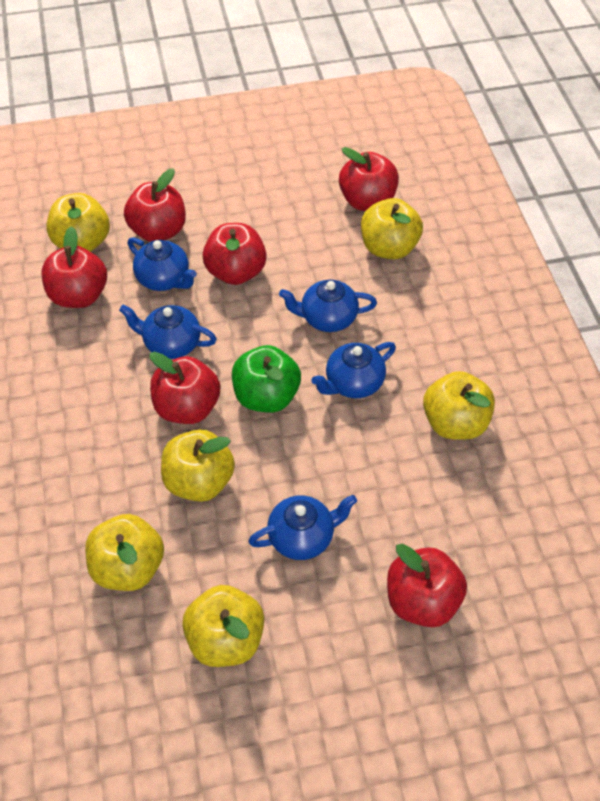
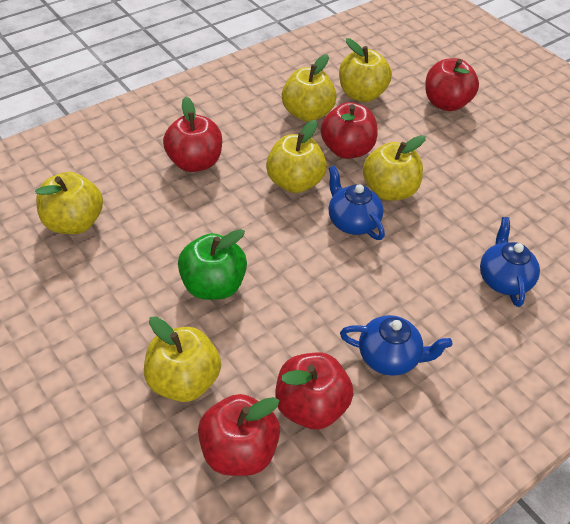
blue teapot: [119,305,217,359] [128,237,197,291] [248,495,357,560] [279,280,377,332] [312,342,396,398] = 5 -> [328,165,385,240] [340,315,452,376] [480,217,540,307] = 3
red apple: [42,226,107,308] [124,168,186,242] [149,352,220,424] [203,223,267,285] [339,147,399,211] [387,544,467,627] = 6 -> [163,96,222,172] [198,394,280,476] [276,353,354,430] [321,102,377,159] [425,58,479,111] = 5

